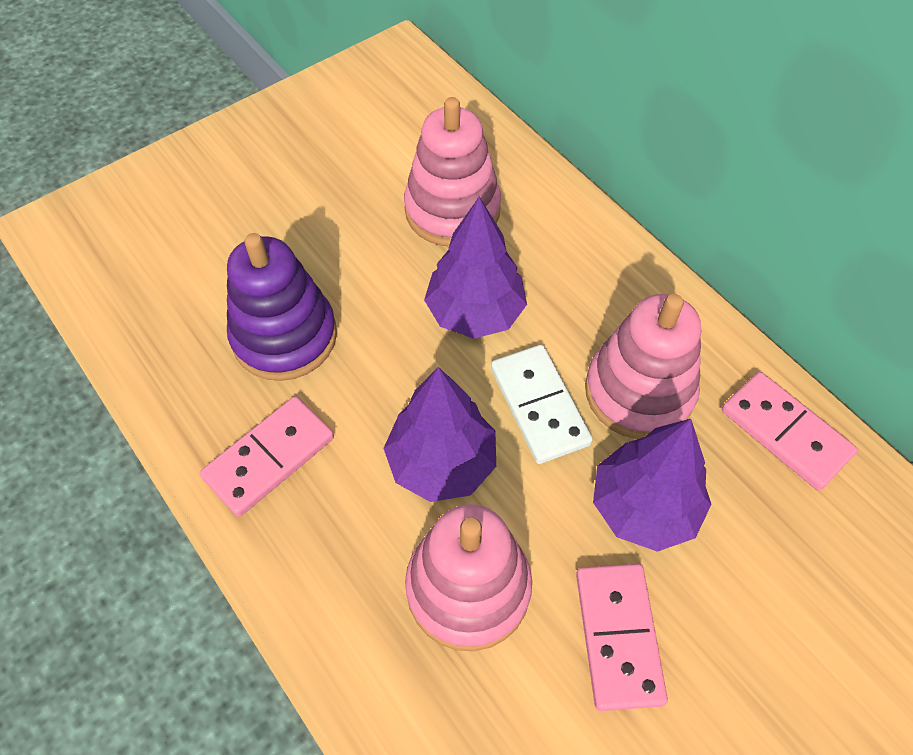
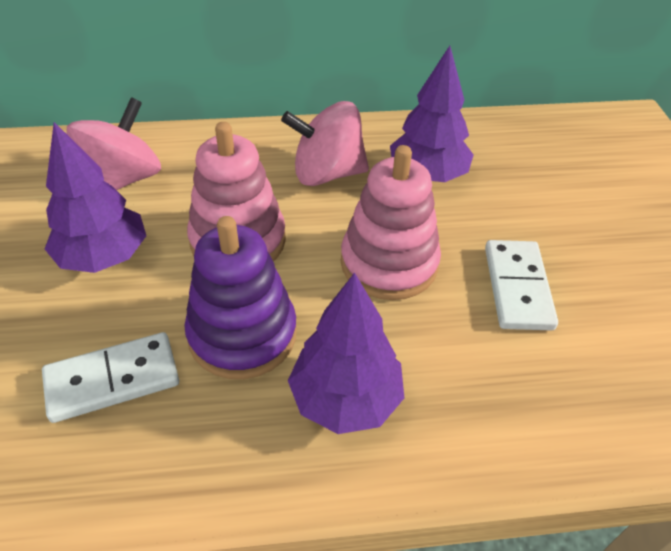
pink domino: [200,396,334,517] [576,564,668,711] [722,372,858,491] = 3 -> none = 0
pink spinning top: none = 0 -> [67,97,161,190] [281,101,369,186] = 2
pink stacking toy: [404,97,501,246] [405,504,532,651] [585,294,701,439] = 3 -> [187,122,286,261] [341,145,441,300] = 2
white domino: [491,345,593,464] = 1 -> [42,332,179,423] [485,240,558,331] = 2

